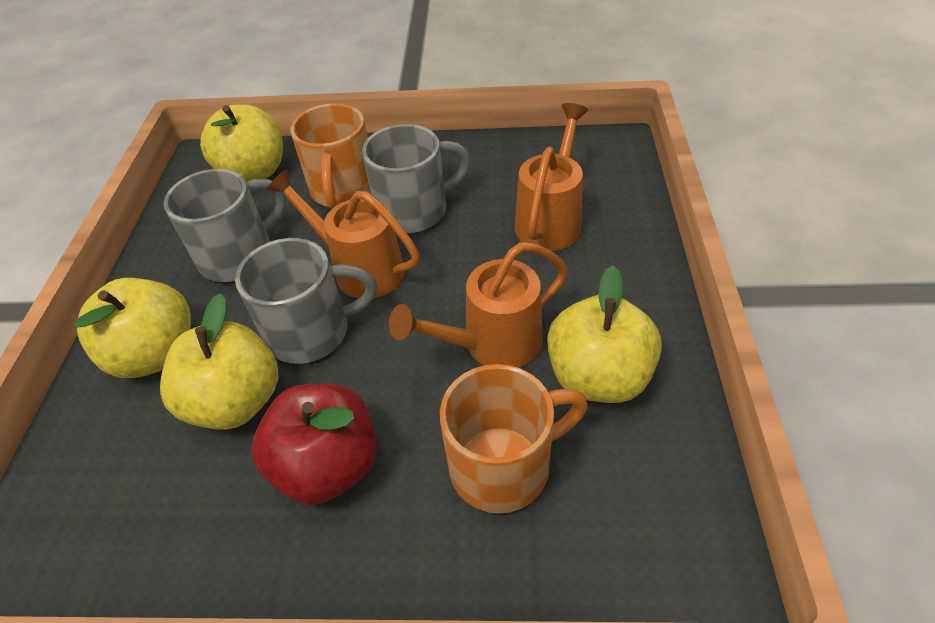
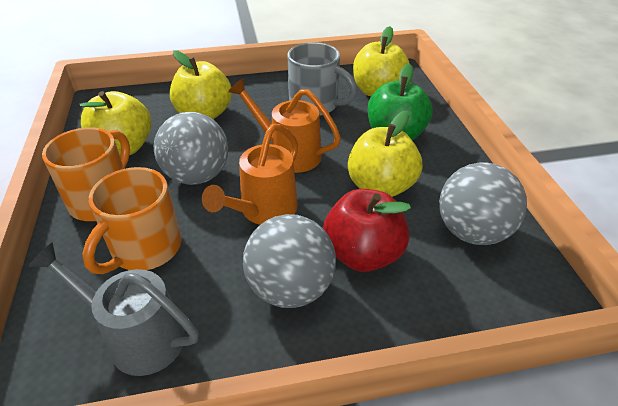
green apple: none = 0 -> [368,64,432,140] = 1
grey ball: none = 0 -> [154,112,228,185] [243,214,336,308] [439,162,527,245] = 3
grey mug: [164,169,286,282] [235,238,377,364] [362,124,471,233] = 3 -> [288,42,357,116] = 1
grey watering can: none = 0 -> [28,242,199,376] = 1
orange watering can: [266,169,420,298] [389,242,568,368] [515,103,588,251] = 3 -> [202,124,298,225] [228,78,341,173] = 2

